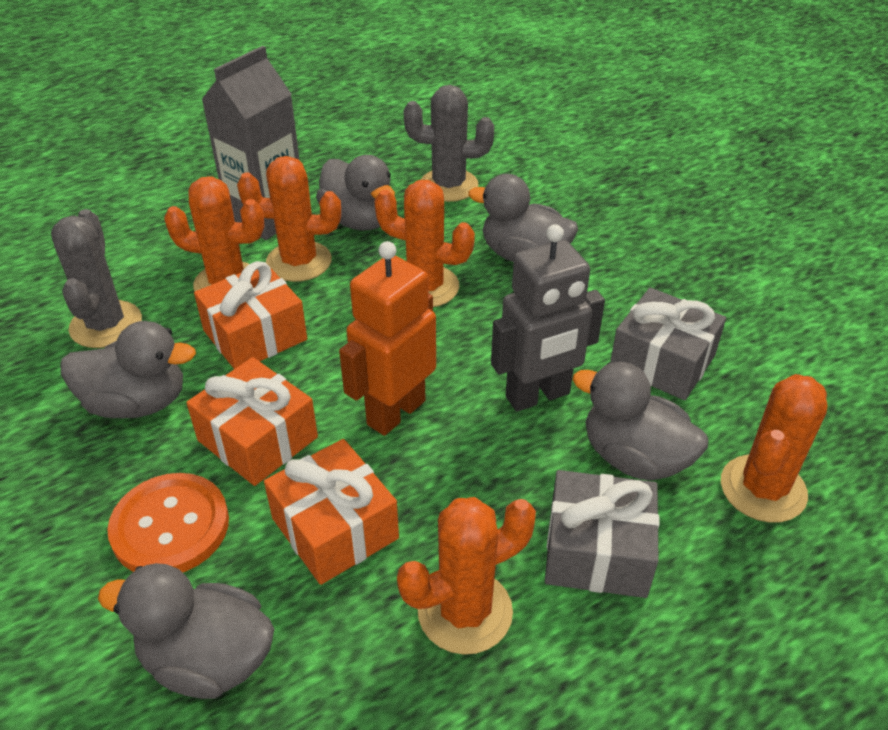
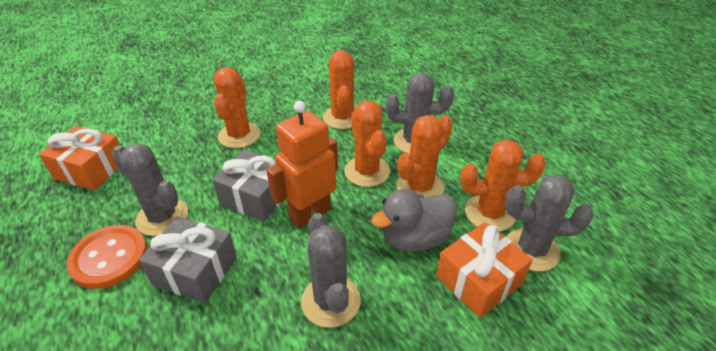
grey cactus: [51,209,142,348] [404,85,494,202] = 2 -> [112,143,188,236] [301,213,361,328] [386,72,454,153] [505,174,594,271] = 4
grey carton: [201,46,300,240] = 1 -> none = 0
grey duck: [61,321,196,419] [98,563,274,699] [316,155,395,230] [468,174,578,262] [572,362,709,480] = 5 -> [371,190,457,252] = 1
grey robot: [491,224,605,412] = 1 -> none = 0
orange gift: [186,357,318,486] [194,261,307,369] [264,439,399,585] = 3 -> [39,126,121,190] [436,222,533,318] = 2

